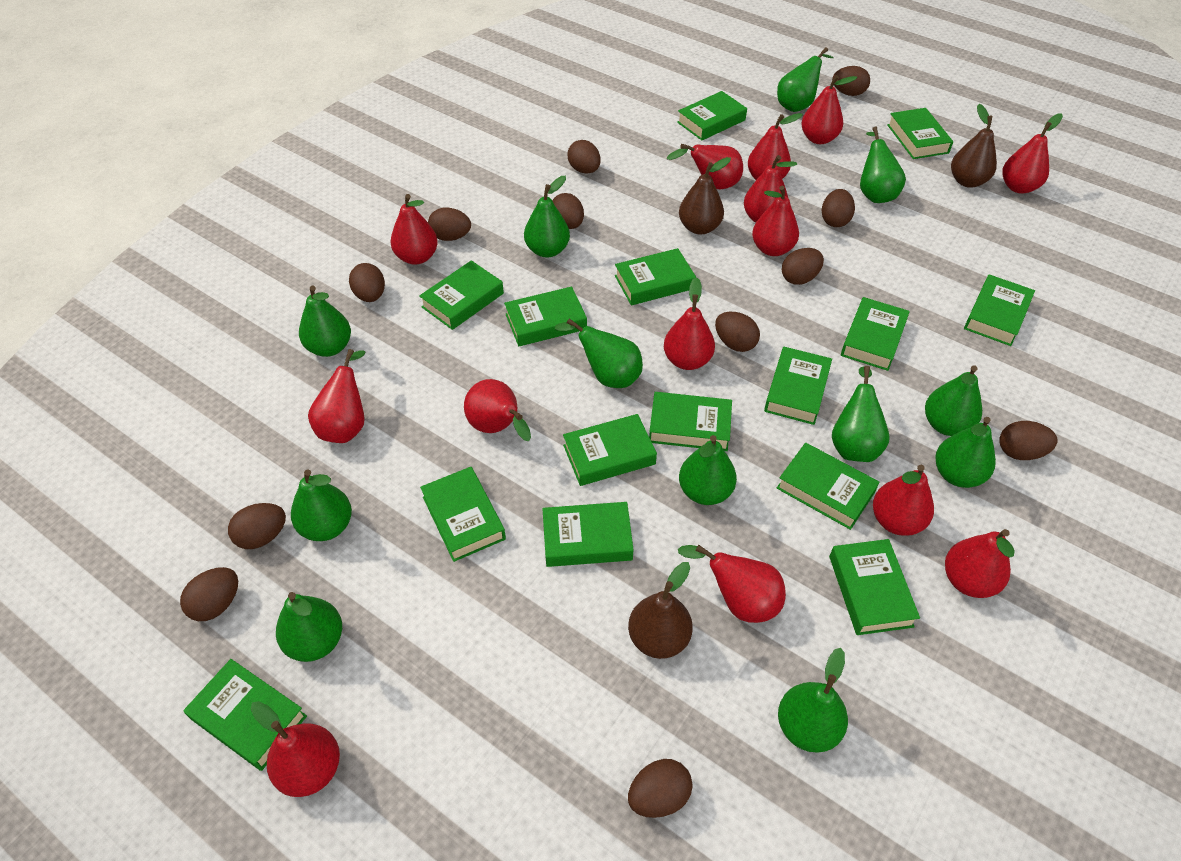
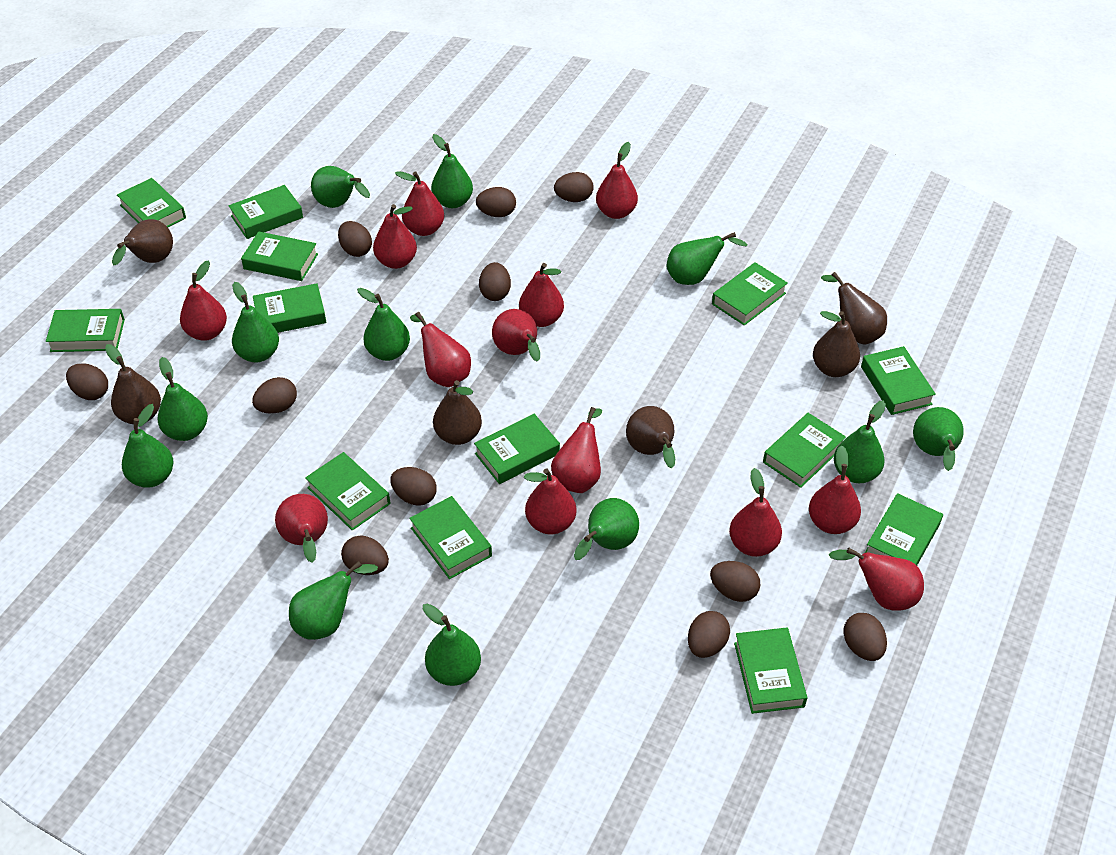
brown egg: [180,567,238,621] [228,503,286,549] [349,263,385,302] [428,208,471,241] [552,193,584,229] [567,140,601,174] [628,759,692,818] [715,312,760,352] [782,248,824,285] [821,189,855,227] [832,66,870,96] [999,421,1058,460] = 12 -> [66,363,108,400] [252,377,297,413] [338,221,372,257] [341,535,389,575] [390,467,437,506] [476,187,516,217] [479,262,511,301] [554,172,594,202] [688,611,730,658] [710,561,760,602] [843,613,887,661] = 11
brown pear: [628,562,693,659] [679,157,731,235] [951,104,997,188] = 3 -> [105,344,161,424] [112,219,173,265] [433,380,482,445] [626,406,675,468] [813,311,860,377] [821,272,887,345] = 6
green book: [183,659,307,771] [419,260,504,330] [420,467,506,562] [504,286,587,346] [542,502,634,567] [563,414,657,486] [615,248,696,305] [649,392,732,451] [677,91,747,140] [764,347,832,425] [777,443,879,530] [829,539,920,635] [841,297,910,371] [887,108,953,159] [964,274,1035,346] = 15 -> [46,309,125,352] [117,178,186,227] [228,185,303,239] [241,231,318,281] [253,283,327,333] [305,452,390,531] [409,496,492,579] [474,414,560,484] [712,262,788,326] [734,628,807,714] [763,413,846,488] [861,346,936,415] [865,493,943,565] = 13
red pear: [251,701,340,797] [308,349,366,443] [390,194,438,265] [464,379,531,441] [664,277,715,370] [666,144,743,189] [678,545,786,623] [744,155,797,223] [748,113,803,180] [752,186,799,256] [801,75,857,144] [873,465,934,536] [945,529,1015,598] [1003,113,1063,194] = 14 -> [180,260,227,341] [275,494,328,563] [373,204,417,269] [395,171,444,236] [410,312,471,387] [492,309,540,362] [519,263,564,327] [524,468,577,534] [551,407,602,493] [596,142,638,219] [729,468,782,557] [809,445,861,534] [828,547,924,611] = 13

